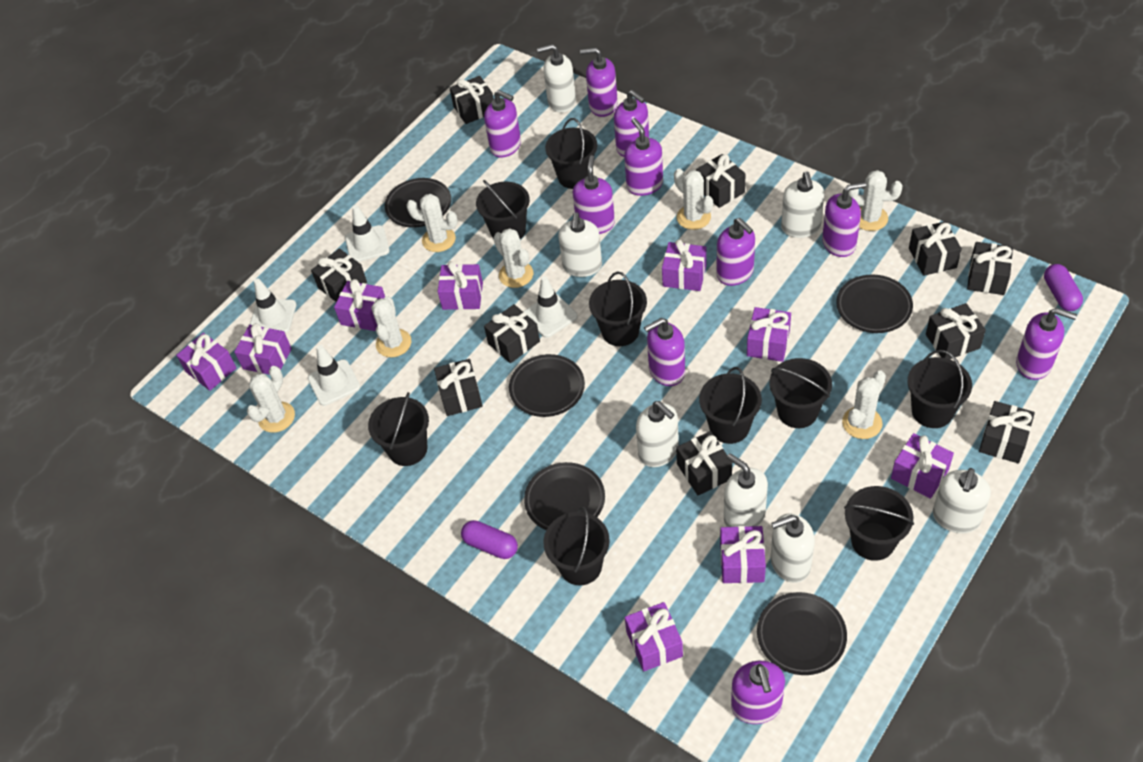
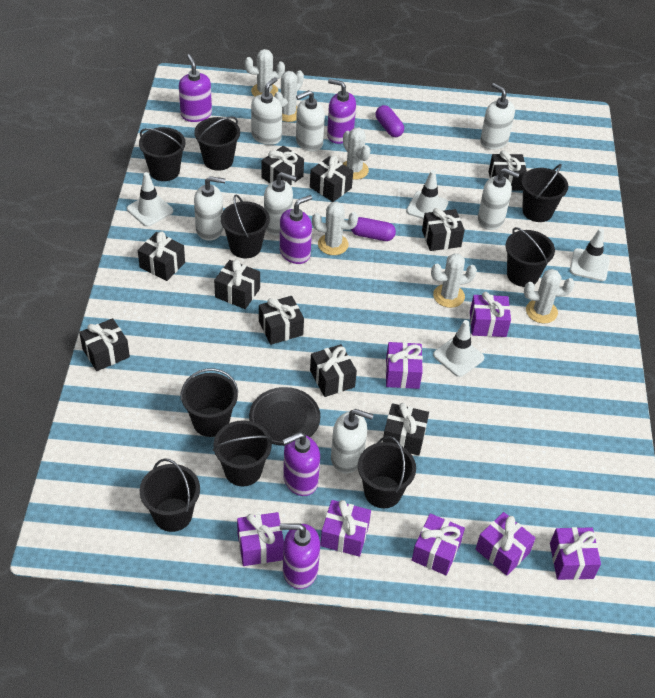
black plate: [385,178,451,228] [509,354,585,417] [524,462,605,530] [757,592,847,675] [836,274,913,333] = 5 -> [249,387,320,446] = 1
purple gift: [176,333,237,391] [234,323,292,375] [334,279,385,331] [438,261,483,310] [625,602,683,672] [662,239,707,291] [720,526,766,583] [747,307,791,362] [891,433,954,499] = 9 -> [237,512,284,566] [320,500,371,557] [386,342,423,389] [412,513,465,575] [470,292,511,337] [476,512,536,576] [550,527,601,580] = 7
purple soap dispenser: [484,90,521,158] [573,155,615,234] [580,47,618,117] [614,90,649,157] [624,118,663,196] [644,318,685,386] [716,218,755,286] [731,661,785,724] [822,182,866,257] [1016,308,1077,380] = 10 -> [179,54,212,122] [280,195,312,264] [280,523,320,589] [282,432,320,496] [327,79,356,144] = 5
white cactus: [247,366,295,433] [371,296,411,357] [406,194,458,252] [493,228,533,288] [674,168,713,230] [842,370,886,439] [848,170,902,231] = 7 -> [245,49,285,97] [274,70,304,122] [312,202,358,255] [343,127,370,180] [431,253,477,308] [524,269,575,323] = 6

